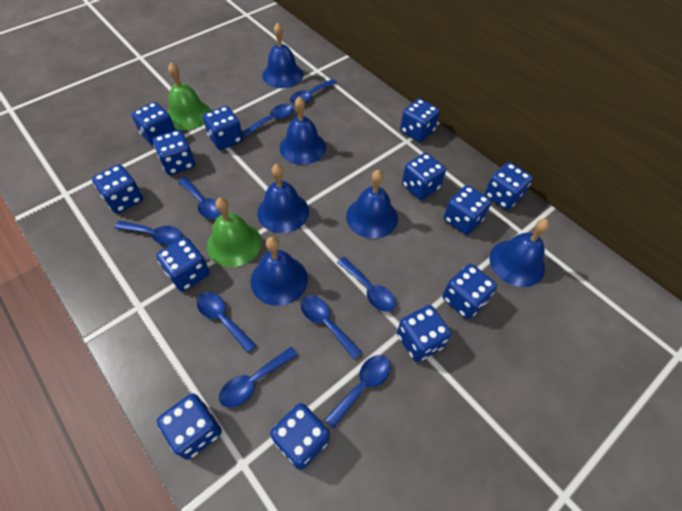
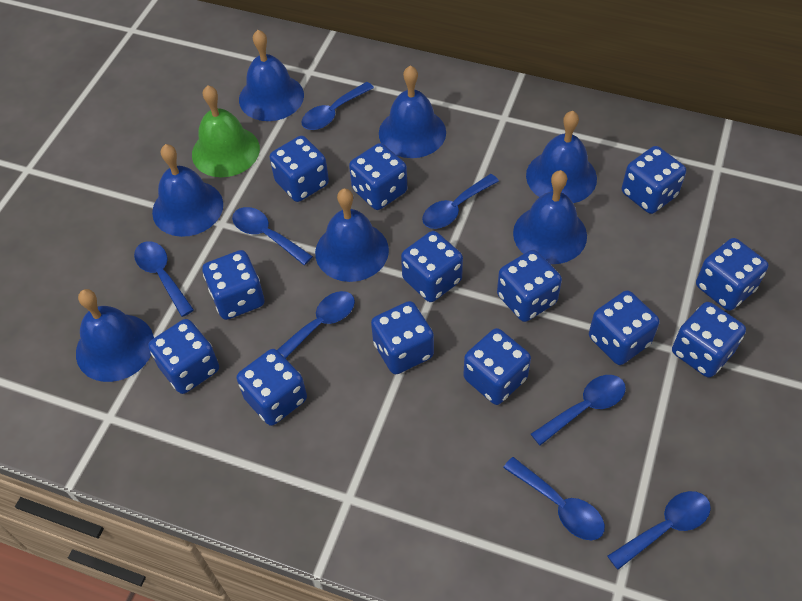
blue bell: [251,237,308,306] [257,164,309,233] [262,23,303,88] [280,96,326,165] [346,170,398,239] [489,219,550,287] = 6 -> [76,289,154,382] [152,144,223,237] [239,30,304,121] [315,189,389,282] [379,65,446,158] [513,170,587,264] [526,111,597,203] = 7
blue spoon: [114,221,182,245] [178,177,221,219] [197,292,257,353] [219,347,298,408] [242,104,293,137] [290,79,337,104] [301,295,362,359] [325,355,391,429] [337,257,396,312] = 9 -> [134,241,194,317] [232,207,313,265] [277,291,355,359] [301,82,374,130] [422,174,499,229] [503,457,605,540] [531,375,626,445] [607,491,711,570] = 8
green bell: [168,62,211,130] [207,198,262,267] = 2 -> [192,85,260,177] = 1

